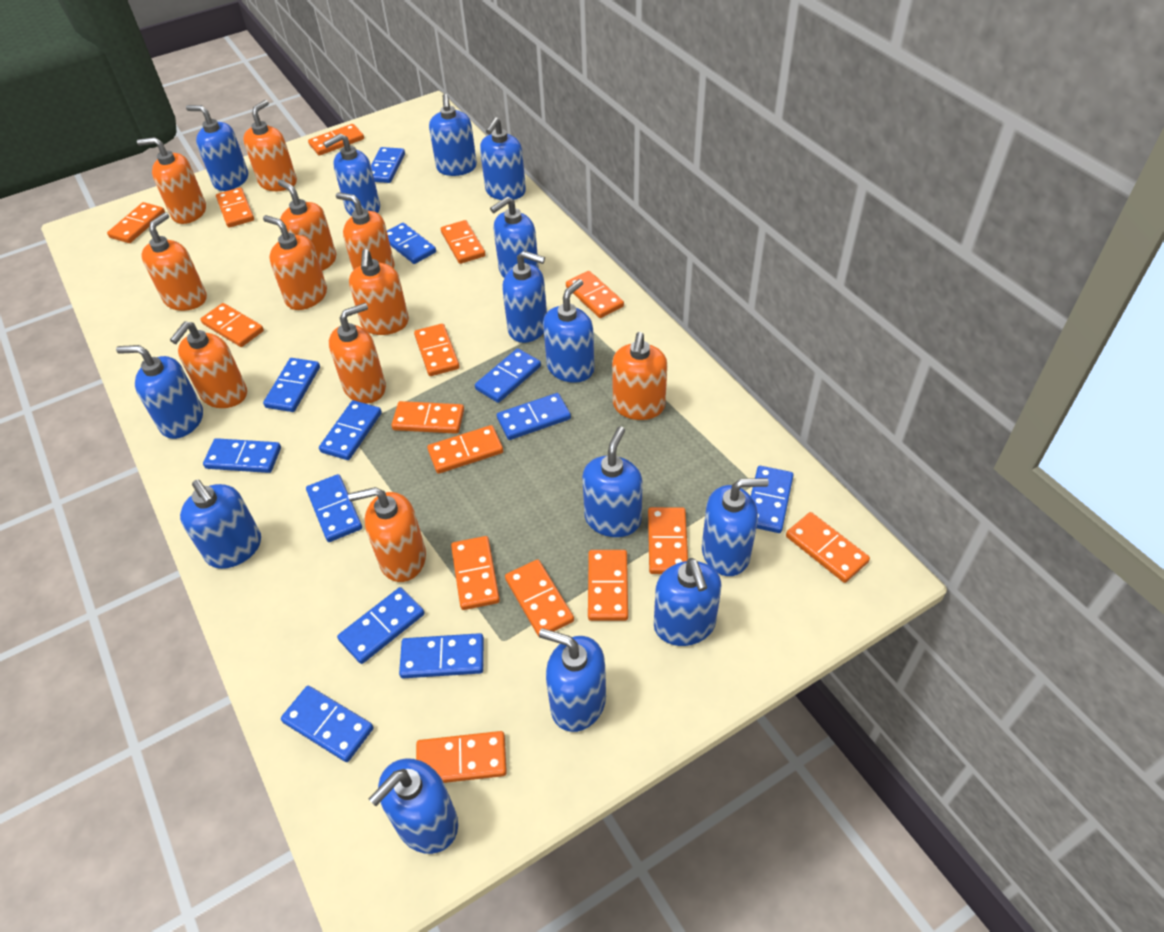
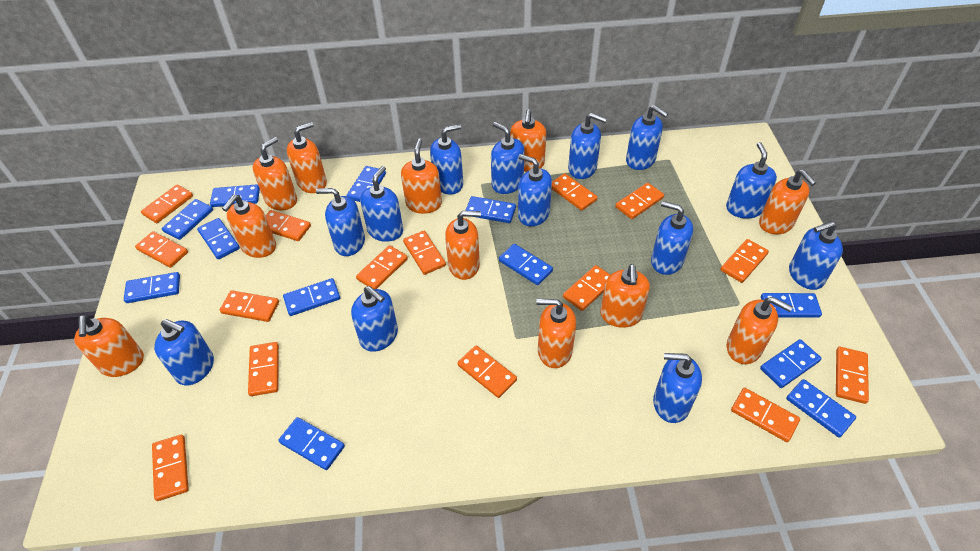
blue soap dispenser: [116,345,203,439] [180,479,261,569] [186,105,248,191] [323,133,380,216] [369,758,458,854] [429,94,477,176] [480,117,526,200] [490,196,539,278] [502,251,547,343] [539,628,606,732] [543,279,595,383] [582,427,643,537] [654,558,721,646] [702,478,769,576] = 14 -> [154,319,214,386] [316,188,365,256] [351,286,398,352] [360,166,403,242] [430,124,463,195] [491,122,524,194] [518,154,552,226] [568,113,607,179] [626,105,668,170] [651,201,693,275] [653,353,702,423] [726,142,777,219] [789,221,843,290] = 13

